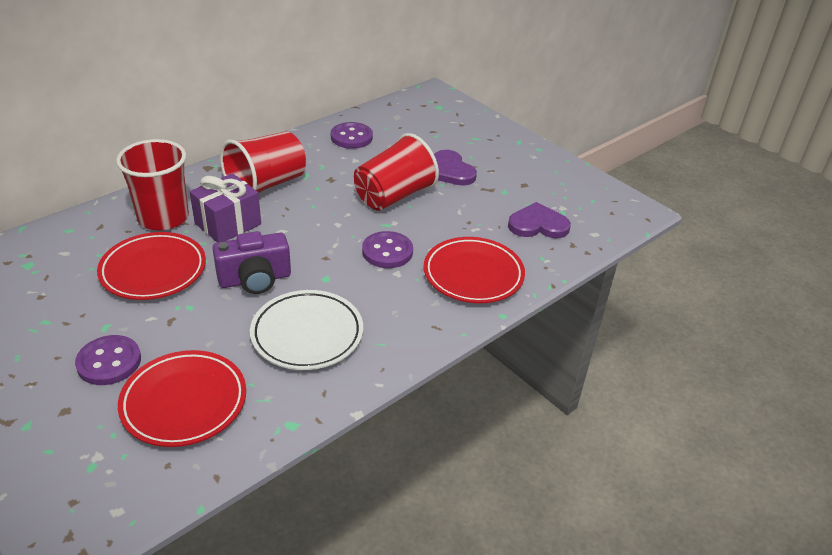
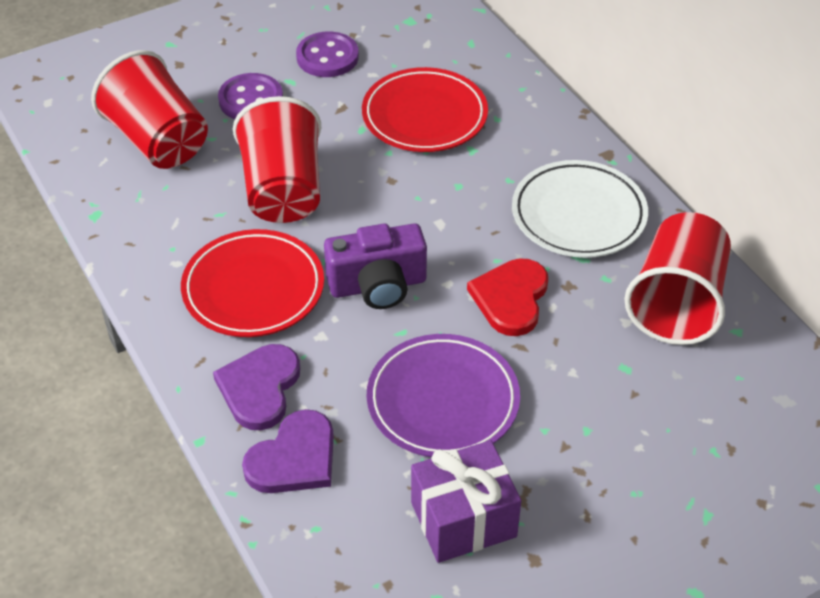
purple button: [75,335,141,385] [331,122,373,149] [362,231,413,268] = 3 -> [218,73,283,119] [296,32,359,77] = 2
purple plate: none = 0 -> [367,334,520,457] = 1
red heart: none = 0 -> [467,258,548,336] = 1
red plate: [97,232,206,300] [118,350,246,447] [424,237,525,303] = 3 -> [181,229,324,337] [362,67,488,152] = 2

